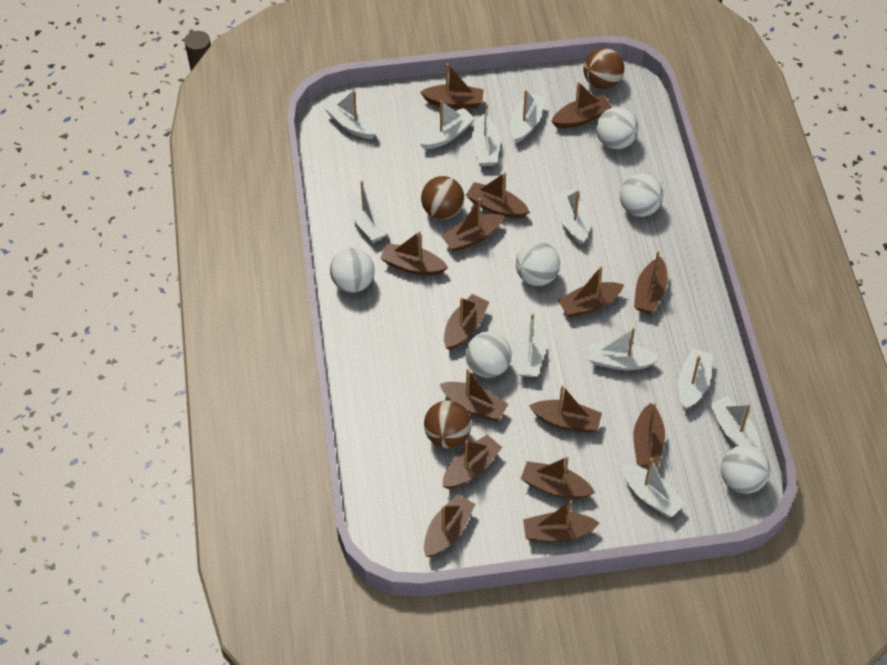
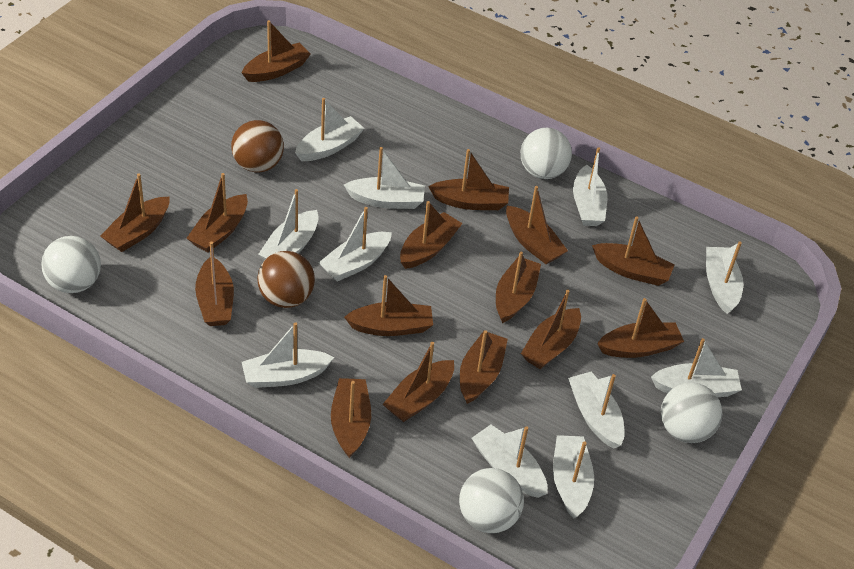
brown ball: [421,176,464,220] [424,400,471,448] [583,48,624,89] = 3 -> [231,120,284,172] [257,251,315,308] = 2
white ball: [330,248,375,293] [465,331,512,378] [516,242,560,286] [596,107,638,149] [620,173,663,217] [721,445,770,494] = 6 -> [41,236,101,293] [459,468,524,533] [521,128,572,179] [661,383,722,443] = 4

